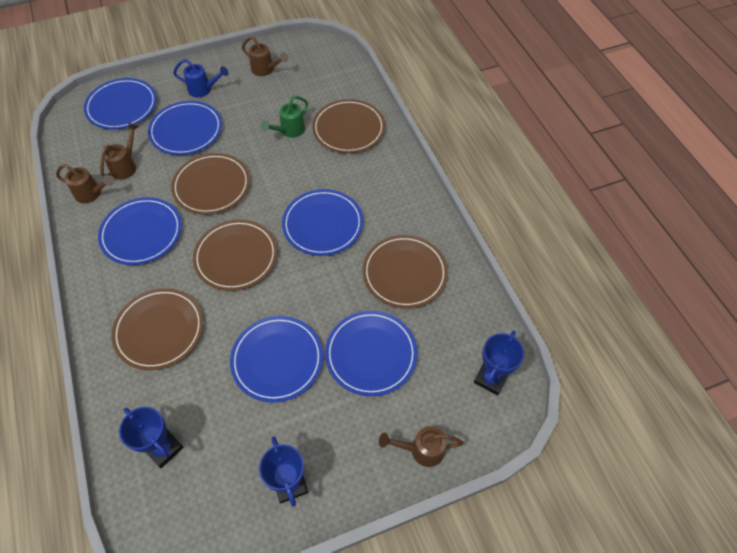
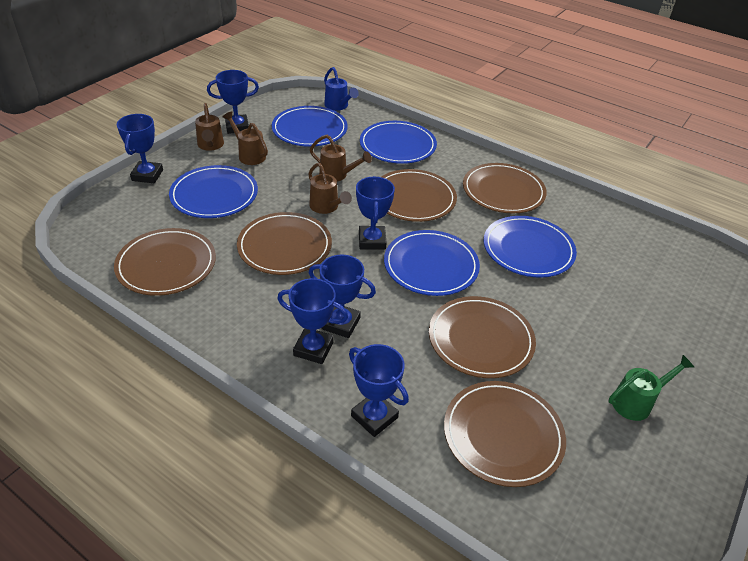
blue plate: [84,78,157,129] [98,197,182,265] [148,101,222,155] [230,316,323,403] [282,189,363,256] [325,311,417,396] = 6 -> [169,165,258,218] [272,106,348,147] [360,121,437,164] [384,230,480,296] [484,216,577,278] = 5
blue trophy: [119,407,184,468] [259,436,308,507] [474,331,524,395] = 3 -> [117,114,163,183] [207,70,259,134] [277,278,348,364] [309,254,376,338] [349,344,409,437] [356,176,395,250] = 6
brown plate: [111,288,203,370] [171,153,250,215] [193,220,277,291] [312,99,385,153] [363,235,448,309] = 5 -> [114,228,216,296] [237,212,332,275] [381,169,457,222] [429,296,536,378] [444,381,566,487] [463,163,547,213] = 6

